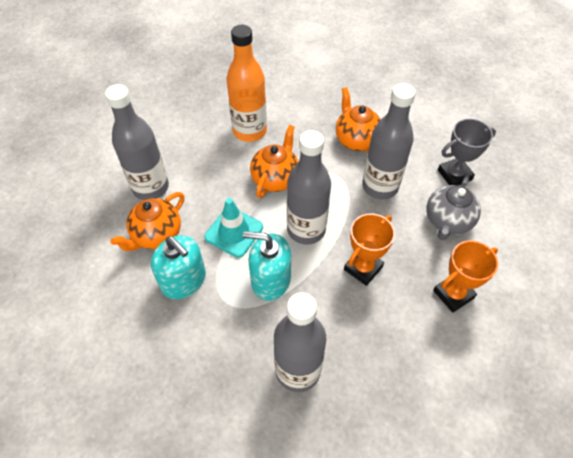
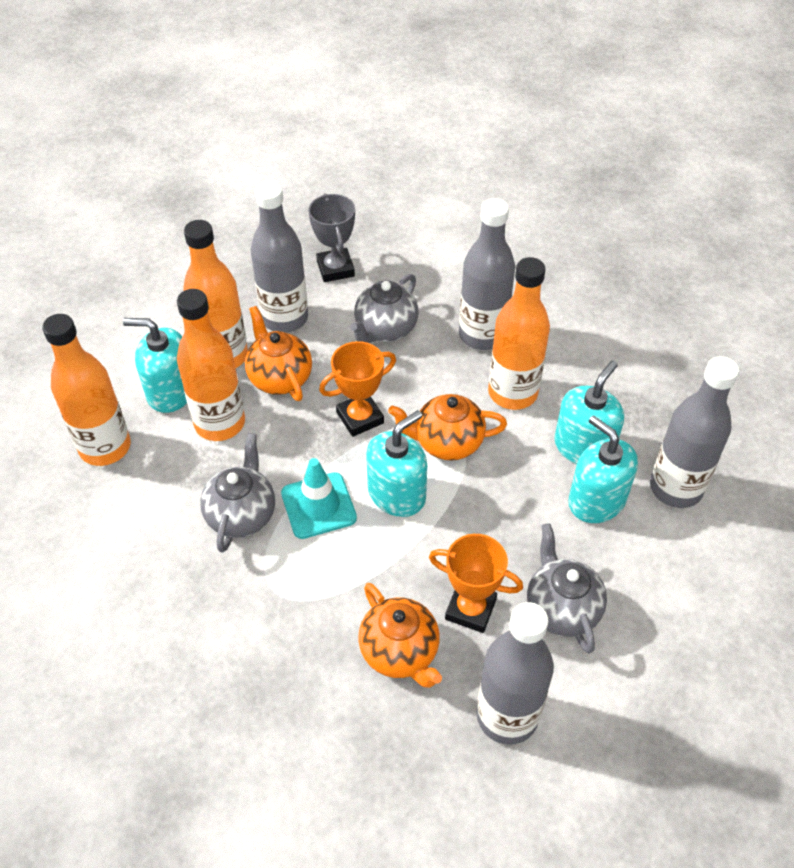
grey teapot: [426,176,481,240] = 1 -> [200,433,275,553] [350,274,418,343] [527,523,607,653] = 3
orange bottle: [226,25,267,142] = 1 -> [42,314,131,466] [177,289,245,441] [183,220,248,368] [488,257,550,410] = 4
turquoise soap dispenser: [151,235,206,299] [243,231,291,301] = 2 -> [123,318,187,413] [366,410,427,517] [554,360,624,464] [568,415,638,523] = 4

